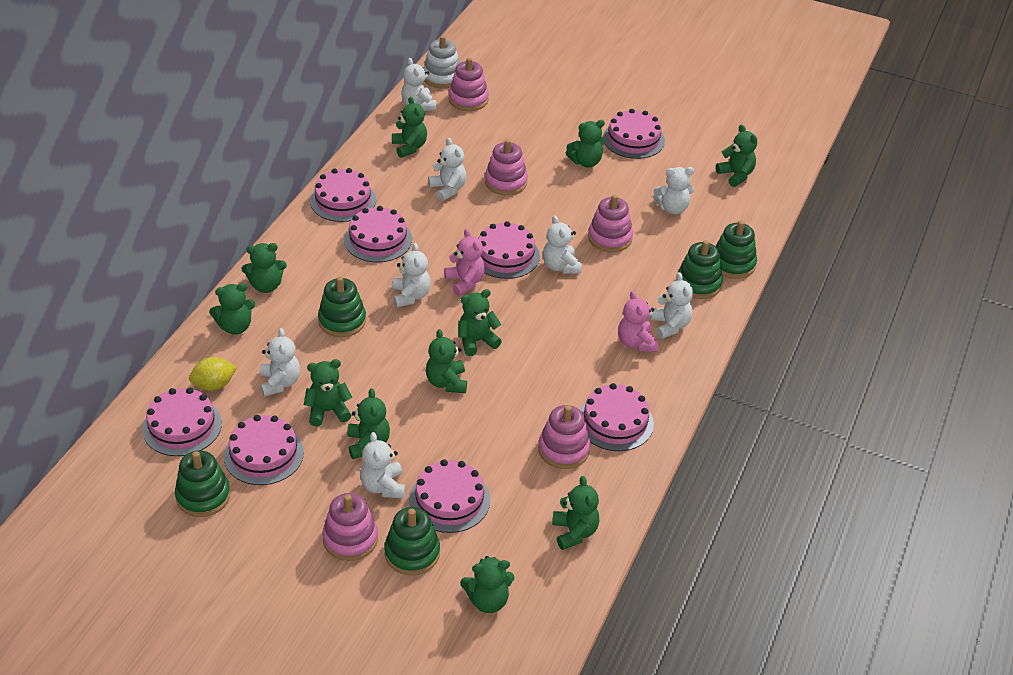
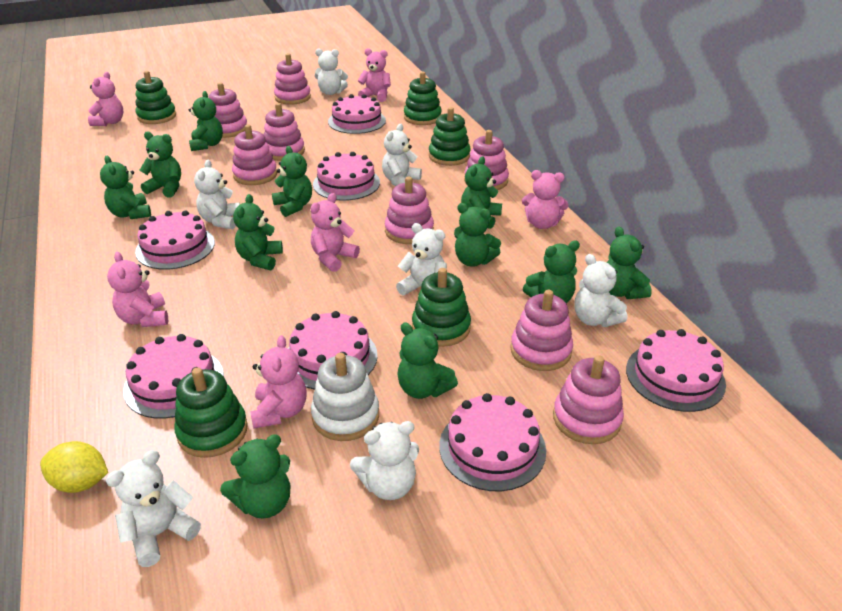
pink cake: [142,388,222,456] [224,415,304,485] [310,168,376,222] [344,206,412,262] [409,459,490,533] [478,221,540,279] [580,383,654,451] [603,109,665,159] = 8 -> [123,334,224,419] [135,211,215,270] [288,311,377,390] [313,152,380,201] [328,94,386,134] [439,393,546,491] [626,329,726,412] = 7
pink stacking toy: [322,493,378,561] [449,57,489,111] [485,139,528,195] [538,405,591,469] [588,194,633,252] = 5 -> [209,82,247,138] [232,124,277,185] [264,103,305,161] [274,53,311,105] [385,177,434,244] [464,130,509,190] [510,290,573,371] [553,355,624,444] = 8
pink teddy bear: [444,229,485,296] [618,291,658,352] = 2 -> [88,72,124,126] [107,252,168,327] [251,335,306,429] [311,193,360,272] [358,48,391,102] [522,170,569,229] = 6
white teddy bear: [260,328,300,397] [360,432,405,498] [392,243,431,307] [401,58,436,111] [428,138,466,201] [543,216,582,274] [650,272,693,339] [653,167,694,214] = 8 -> [106,450,201,567] [194,160,240,229] [315,48,348,95] [350,421,419,500] [382,124,422,186] [396,223,447,295] [574,254,627,327] = 7

